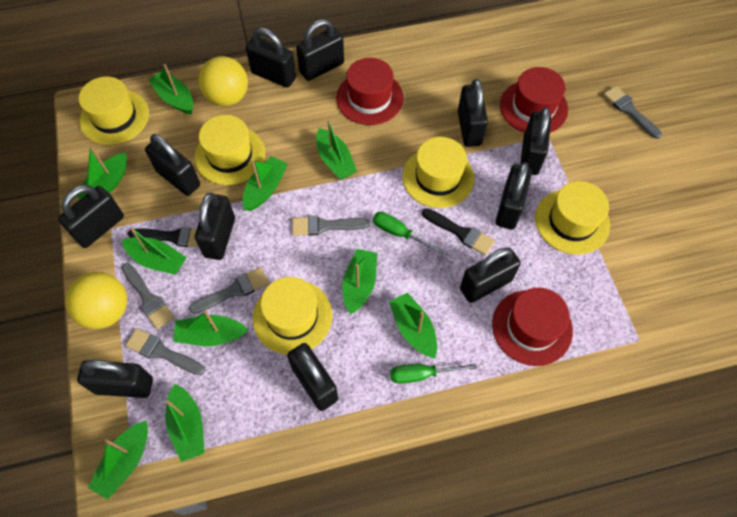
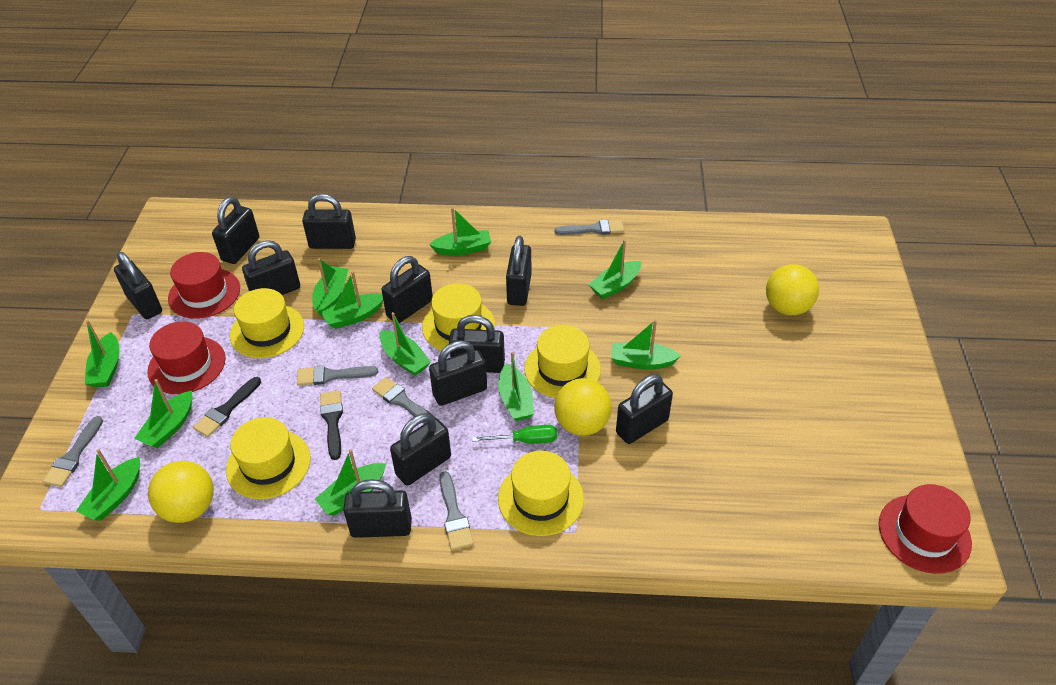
green boat: [76,145,127,199] [88,420,148,500] [122,227,187,275] [149,64,193,114] [165,384,205,462] [173,310,248,346] [242,156,288,211] [316,119,357,180] [342,249,377,314] [389,292,437,359] = 10 -> [76,449,140,521] [85,320,120,387] [134,379,193,448] [312,258,348,316] [315,449,386,516] [321,271,383,329] [380,312,431,376] [429,207,491,255] [498,352,534,421] [588,240,641,299] [611,320,681,370] = 11
green screwdriver: [373,212,444,255] [391,364,477,384] = 2 -> [472,425,557,444] = 1
yellow ball: [65,272,127,329] [199,56,248,106] = 2 -> [148,461,214,523] [554,378,612,436] [766,264,819,315] = 3

